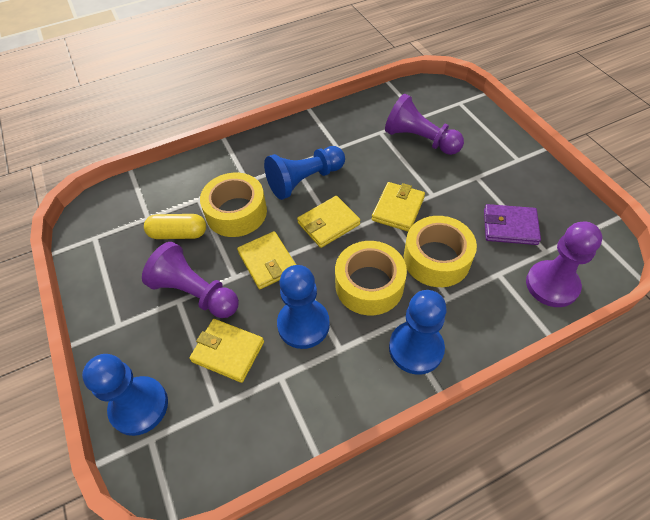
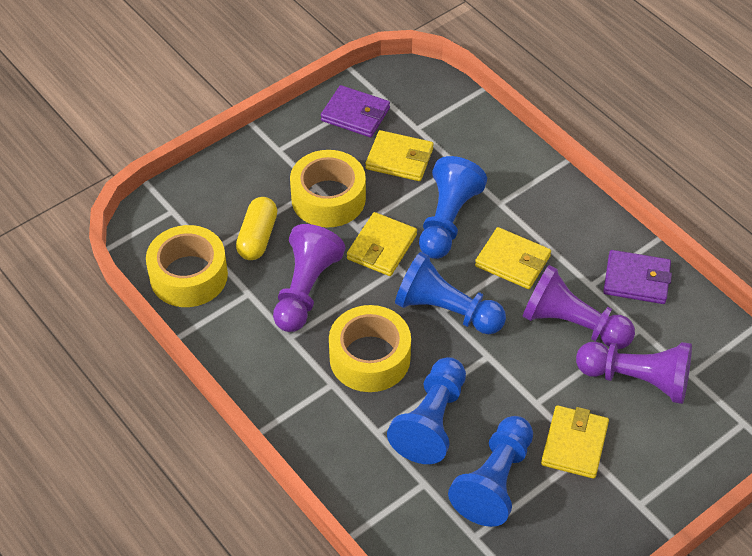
purple wallet: [484,204,541,245] = 1 -> [321,85,390,137] [603,250,672,304] = 2

